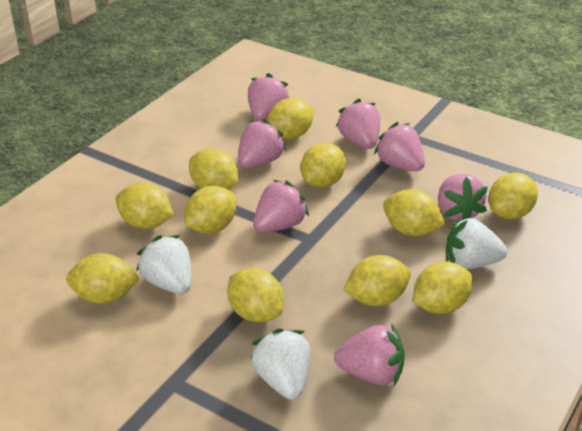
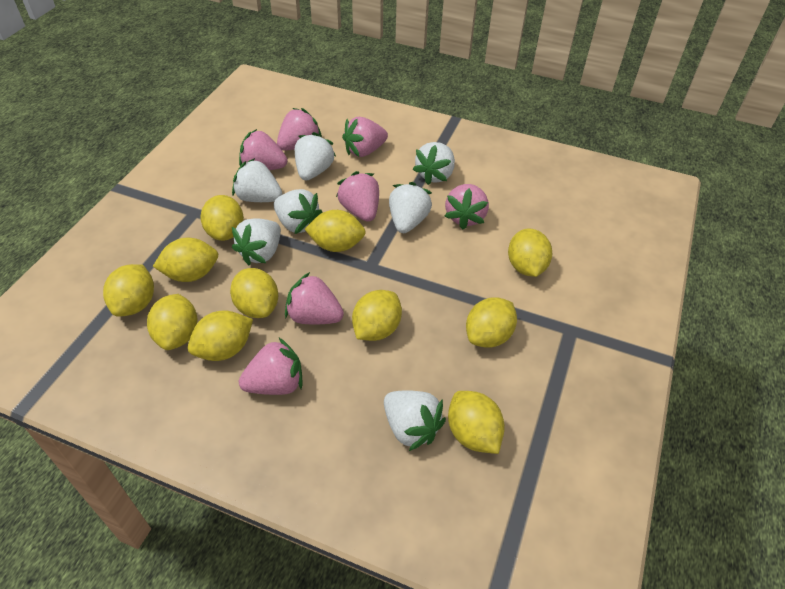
white strawberry: [136,235,191,294] [251,328,310,400] [446,217,507,269] = 3 -> [232,158,282,202] [232,219,281,265] [274,189,323,234] [295,132,336,180] [384,390,446,451] [389,182,432,233] [413,142,455,185] = 7

